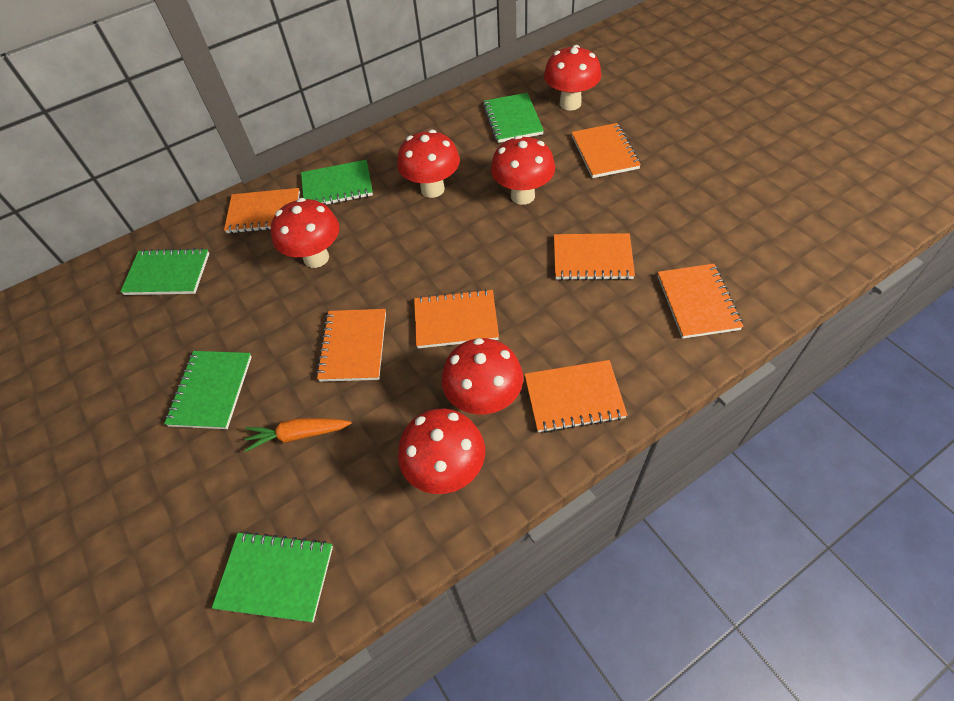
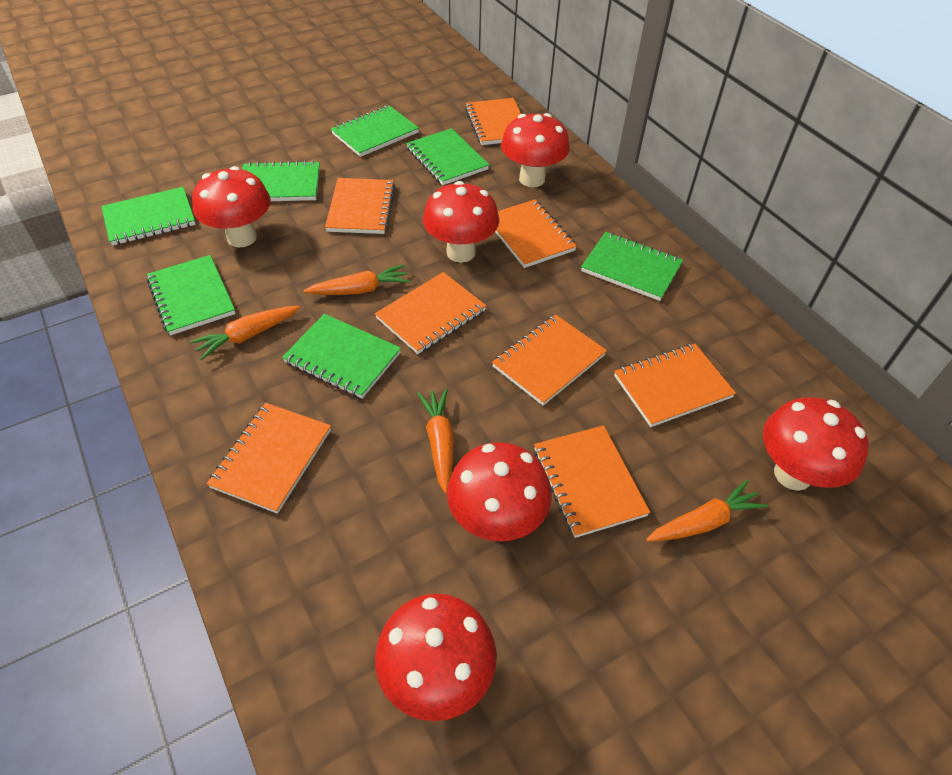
green notebook: [120,248,209,295] [164,351,252,429] [212,531,333,622] [301,160,373,205] [483,93,544,143] = 5 -> [101,187,196,246] [146,255,236,335] [242,161,320,201] [282,314,401,399] [331,105,419,157] [406,128,489,185] [581,232,683,301] = 7
orange carrot: [244,418,351,452] = 1 -> [190,306,300,360] [304,264,410,295] [417,389,454,494] [646,480,768,542] = 4
orange notebook: [224,188,300,234] [316,309,386,382] [414,289,499,348] [524,360,627,433] [554,233,635,280] [571,123,641,178] [658,264,744,339] = 7 -> [207,403,331,514] [325,178,395,234] [375,272,486,354] [465,98,521,145] [492,315,607,406] [495,200,577,268] [534,425,650,538] [614,344,736,427] = 8

